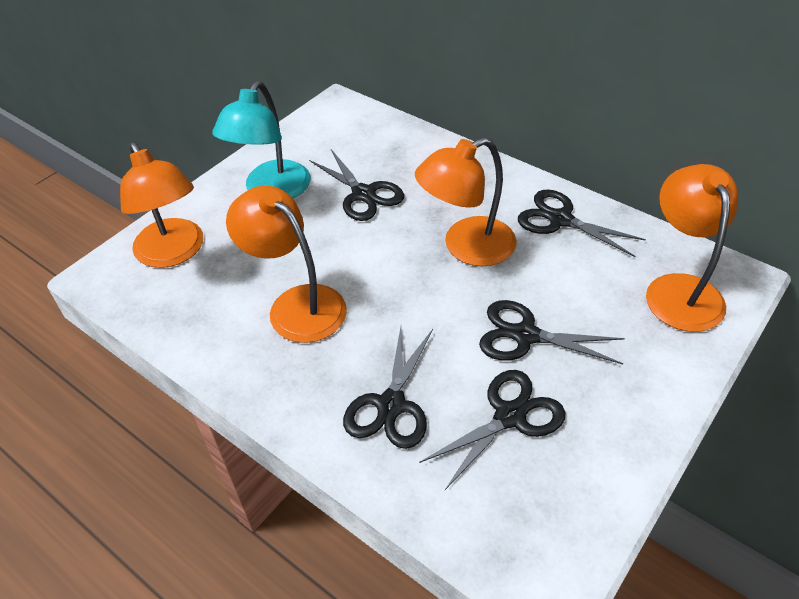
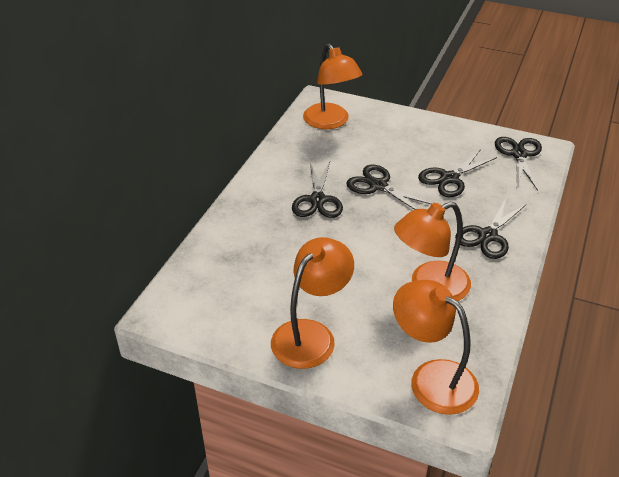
turquoise lamp: [212,81,311,198] = 1 -> none = 0

